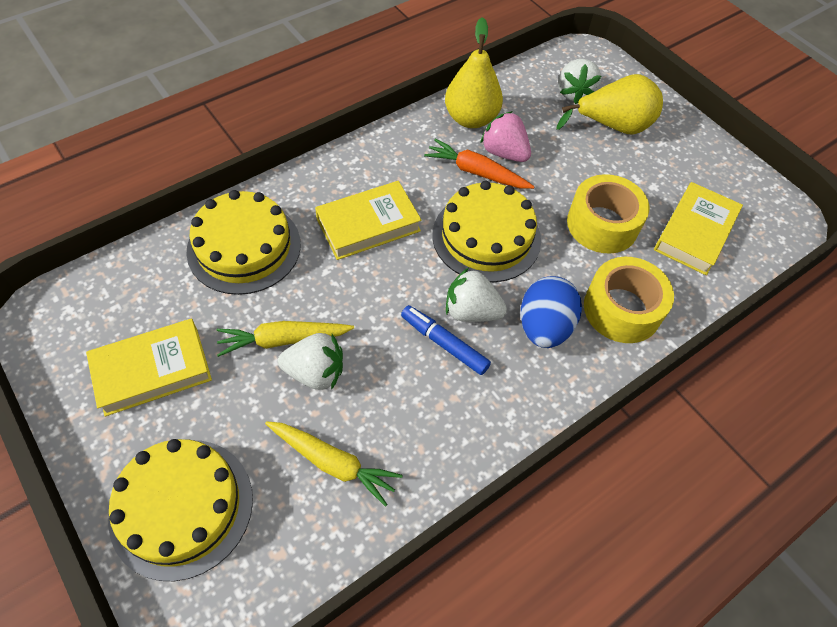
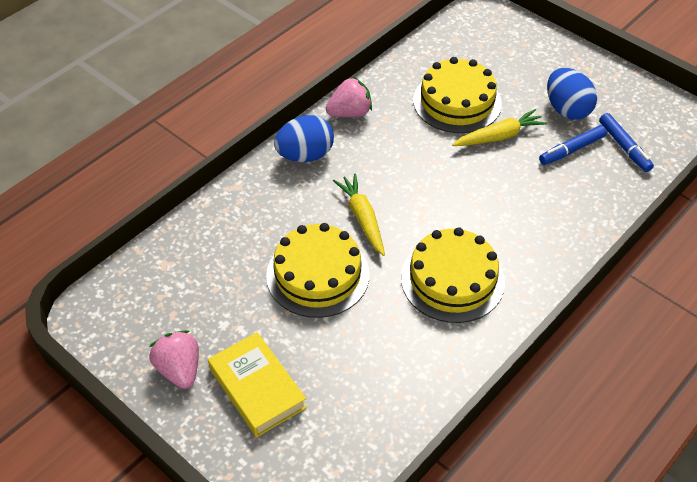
blue egg: [521,276,582,348] = 1 -> [274,115,334,162] [547,68,597,120] = 2
blue marker: [401,305,491,375] = 1 -> [539,125,607,165] [599,113,654,172] = 2
orange carrot: [424,139,535,189] = 1 -> none = 0
pink strawberry: [480,111,531,162] = 1 -> [149,330,199,389] [326,77,372,117] = 2
white strawberry: [278,333,343,390] [446,268,507,322] [558,59,601,104] = 3 -> none = 0
yellow book: [86,319,212,416] [315,181,422,260] [654,182,743,275] = 3 -> [208,332,307,437] = 1
yellow pear: [445,17,503,128] [556,74,663,134] = 2 -> none = 0
yellow tape: [567,174,650,254] [584,257,674,343] = 2 -> none = 0

